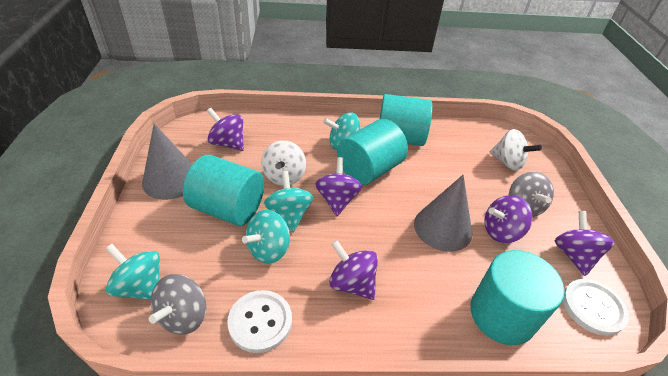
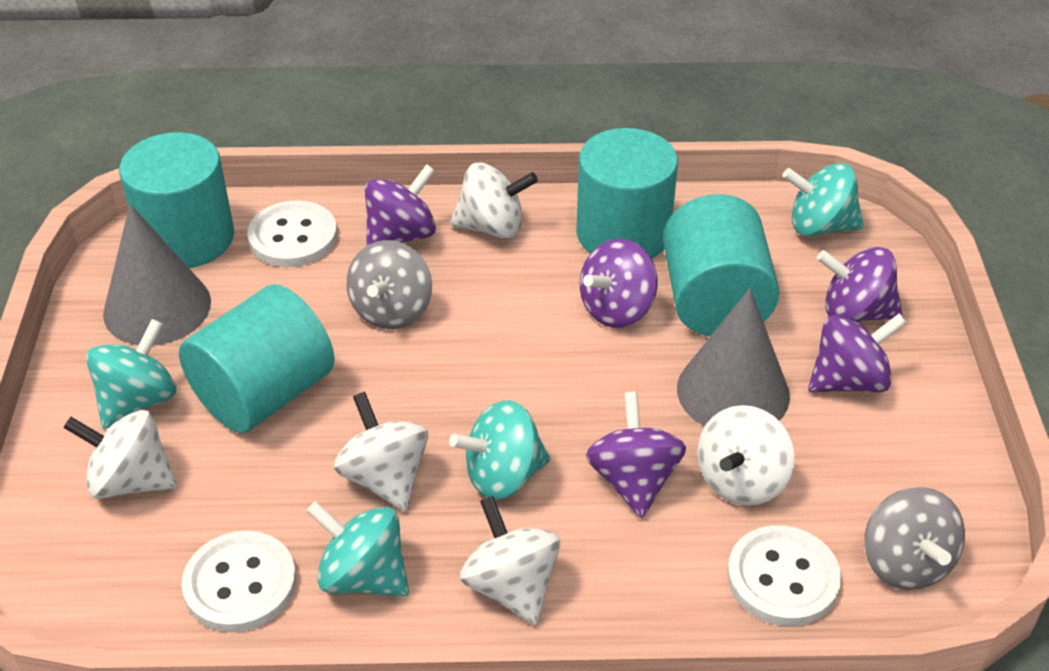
white button: [227,290,292,353] [563,279,629,336] = 2 -> [182,531,296,632] [247,200,337,267] [727,525,841,626] = 3
white spinning top: [261,141,306,186] [490,129,542,171] = 2 -> [63,410,177,499] [334,392,428,511] [450,163,538,239] [460,496,560,625] [697,405,795,506] = 5

